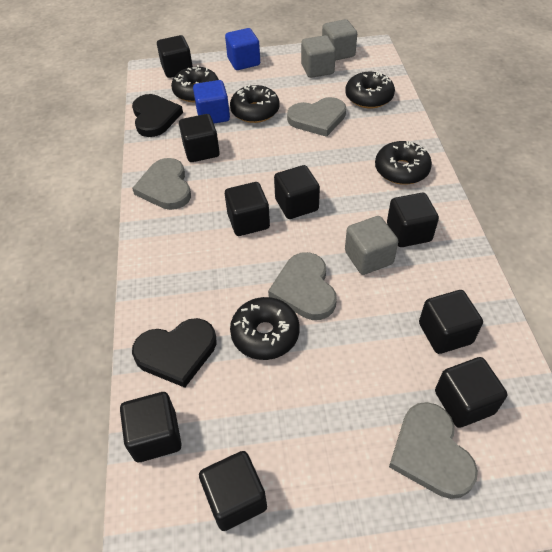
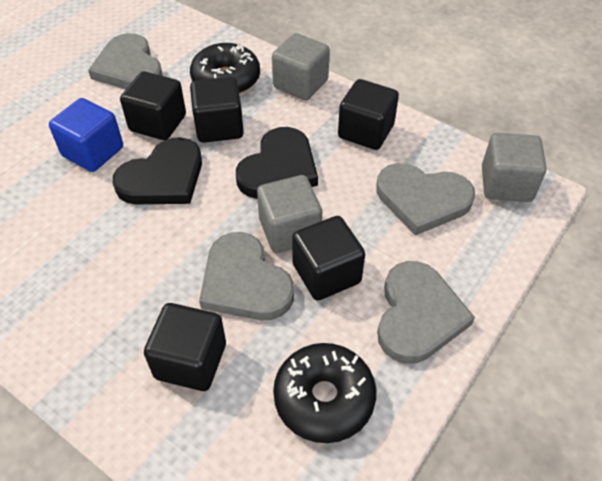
black cube: [120,392,182,462] [157,35,193,78] [179,114,220,162] [199,451,267,531] [225,182,270,236] [274,165,320,219] [387,193,439,247] [419,290,483,354] [435,357,507,428] = 9 -> [120,71,186,140] [144,303,226,391] [190,77,244,143] [292,216,365,301] [338,79,399,150] = 5
black donut: [171,65,219,102] [230,84,280,123] [230,297,300,360] [345,72,395,108] [375,141,432,185] = 5 -> [190,43,260,94] [273,343,376,443] = 2
blue cube: [193,80,230,123] [225,28,260,70] = 2 -> [49,98,123,172] = 1

